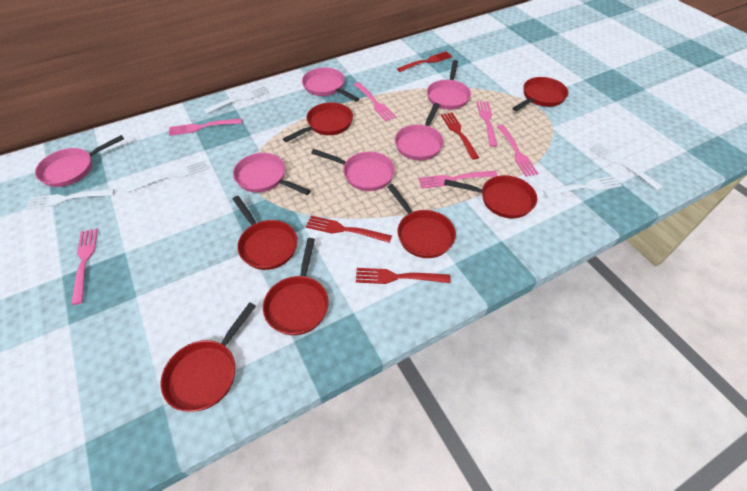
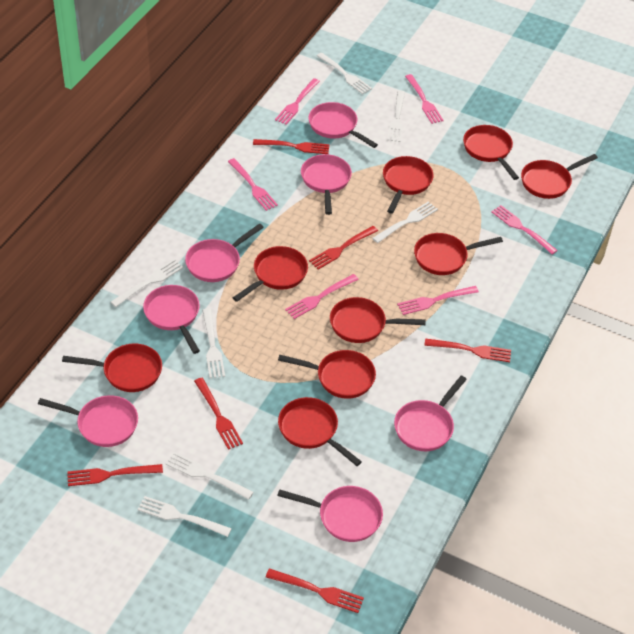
pink pan: [35,135,124,187] [233,153,311,195] [302,68,359,102] [311,149,395,191] [395,103,444,160] [427,60,471,110] = 6 -> [38,395,138,447] [143,285,200,354] [185,223,264,282] [277,486,383,542] [301,154,352,215] [309,102,378,148] [394,375,467,451] = 7
red fork: [306,216,392,243] [356,268,450,284] [397,51,452,72] [441,112,479,160] = 4 -> [67,464,163,486] [194,378,243,450] [253,139,330,154] [266,568,364,613] [309,226,378,270] [424,338,511,362] = 6
red pan: [161,302,256,412] [233,196,297,270] [263,238,329,335] [283,102,353,142] [387,184,456,258] [444,175,537,218] [512,77,568,111] = 7 -> [62,344,162,392] [233,246,308,302] [278,350,376,399] [278,397,362,466] [330,297,426,343] [383,156,434,214] [414,233,503,275] [463,125,519,180] [521,154,598,199] = 9
white fork: [25,189,115,209] [125,160,208,193] [204,86,269,114] [543,176,622,196] [589,143,663,190] = 5 -> [111,259,183,307] [138,496,232,537] [166,452,254,500] [202,308,225,378] [317,53,372,94] [372,201,438,243] [387,91,405,142] = 7

